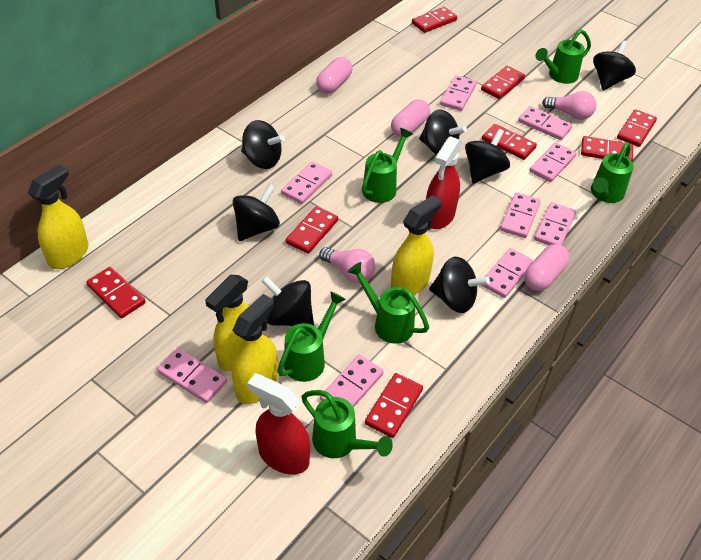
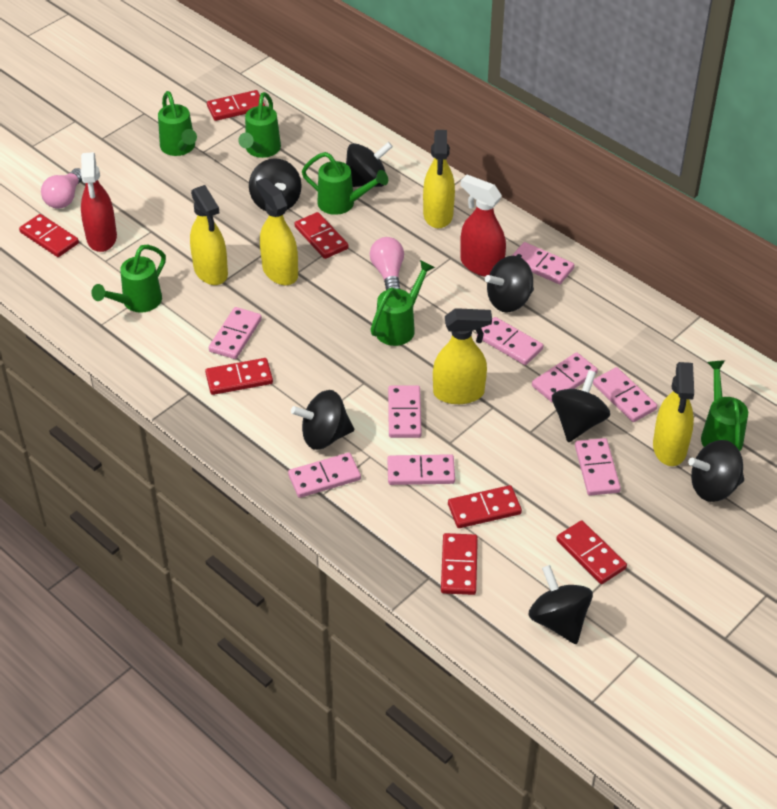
pink capsule: [316,57,352,94] [391,99,430,137] [524,244,570,291] = 3 -> none = 0
red domino: [86,267,146,318] [286,206,338,254] [365,373,423,438] [412,7,457,33] [481,66,525,99] [482,124,537,160] [581,136,633,162] [617,109,657,147] = 8 -> [19,214,79,257] [205,358,273,395] [207,90,265,121] [294,212,348,259] [441,533,478,595] [448,485,522,528] [556,521,627,584] = 7
yellow spray bottle: [28,164,88,269] [205,275,249,371] [232,294,278,404] [391,195,441,295] = 4 -> [190,185,228,285] [256,177,298,285] [423,130,455,229] [433,308,492,404] [653,362,694,466] = 5

